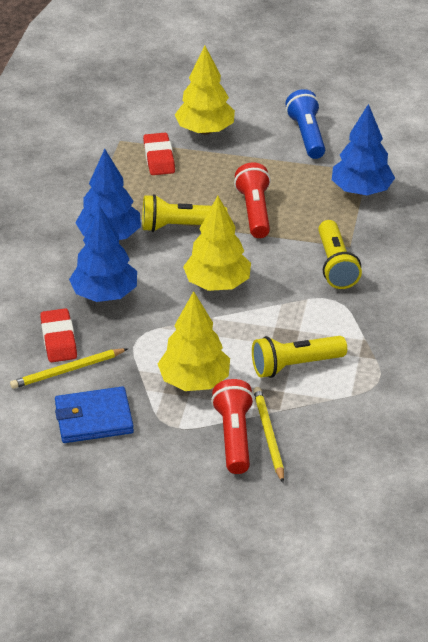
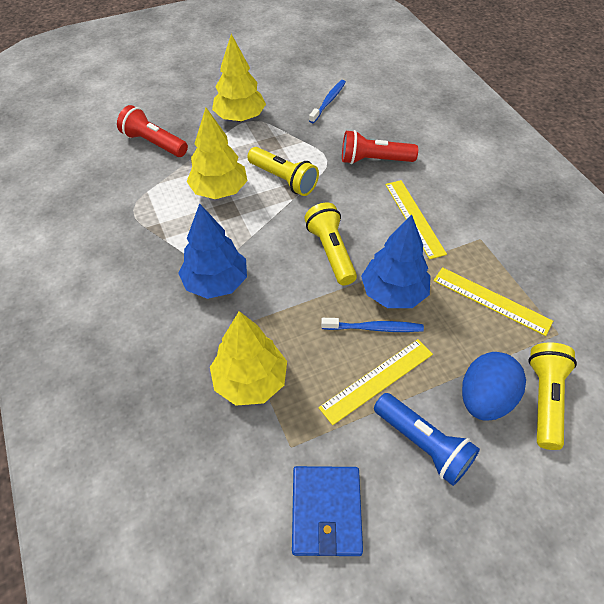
blue egg: none = 0 -> [462,352,526,421] = 1
blue toothbrush: none = 0 -> [309,80,346,123] [321,318,424,332] = 2
blue tree: [69,205,137,302] [75,149,141,240] [332,104,395,195] = 3 -> [178,203,247,299] [361,214,431,308] = 2
red eraser: [40,308,77,362] [143,133,175,175] = 2 -> none = 0
yellow pencil: [10,348,128,389] [253,387,284,483] = 2 -> none = 0
yellow ruler: none = 0 -> [318,339,433,425] [385,180,447,259] [434,267,553,336] = 3

